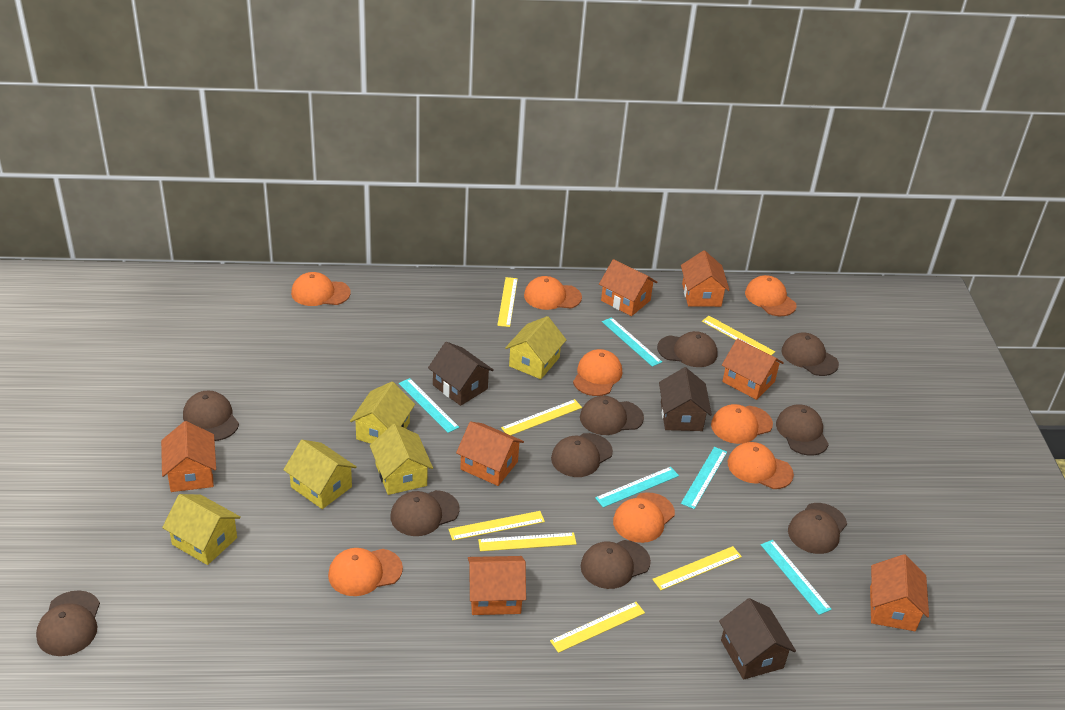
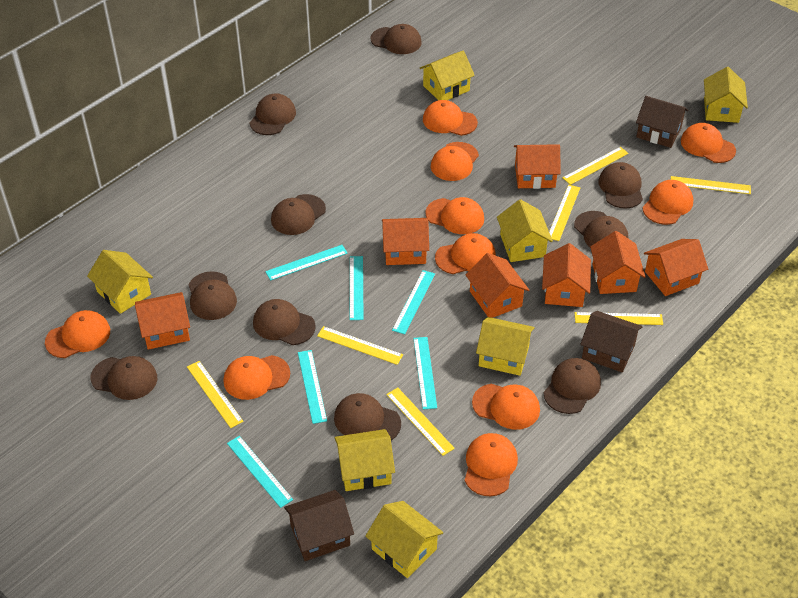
orange cap: [291,272,351,306] [328,548,403,596] [524,276,582,310] [573,349,622,396] [613,492,675,543] [711,404,773,444] [728,442,794,489] [745,275,797,316] = 8 -> [45,310,110,358] [223,355,290,400] [423,100,478,136] [426,197,484,234] [431,142,479,181] [435,233,496,274] [465,433,518,496] [472,384,540,430] [642,180,693,225] [681,123,736,163] = 10
turquoise ruler: [399,378,459,433] [595,467,679,508] [602,317,662,367] [681,447,727,509] [761,540,832,615] = 5 -> [227,436,293,508] [265,245,348,281] [298,350,327,424] [350,256,364,320] [392,270,435,334] [413,337,437,409] = 6
yellow house: [162,494,241,565] [283,440,357,509] [350,382,415,444] [370,424,433,495] [505,316,566,379] = 5 -> [87,250,153,314] [334,429,395,491] [365,501,444,578] [420,50,475,100] [476,317,535,376] [497,199,553,262] [704,67,748,123] = 7

